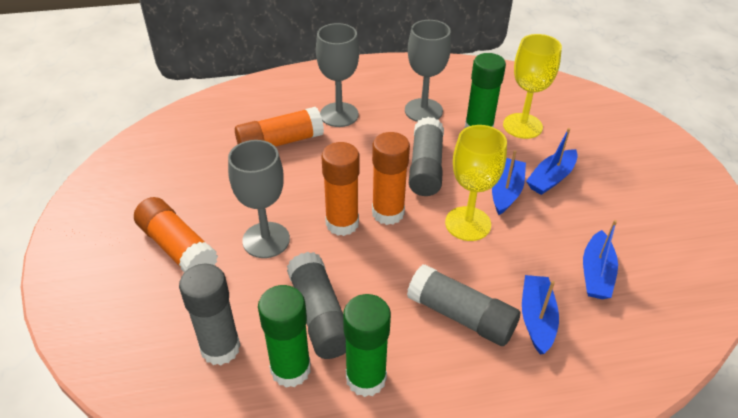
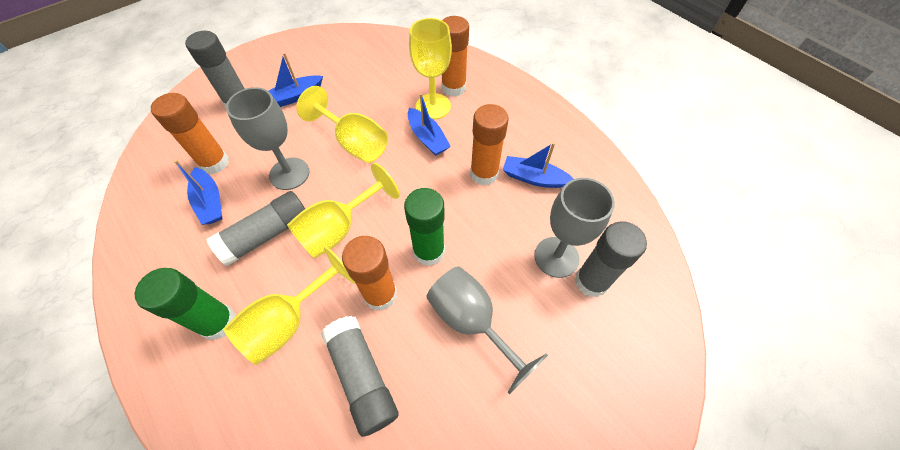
green glue stick: [258,285,311,388] [343,294,391,397] [465,53,506,128] = 3 -> [134,268,236,340] [404,188,445,266] = 2
yellow goblet: [445,125,507,241] [503,34,562,139] = 2 -> [224,246,355,365] [287,163,400,259] [296,86,388,163] [409,18,452,120] = 4

